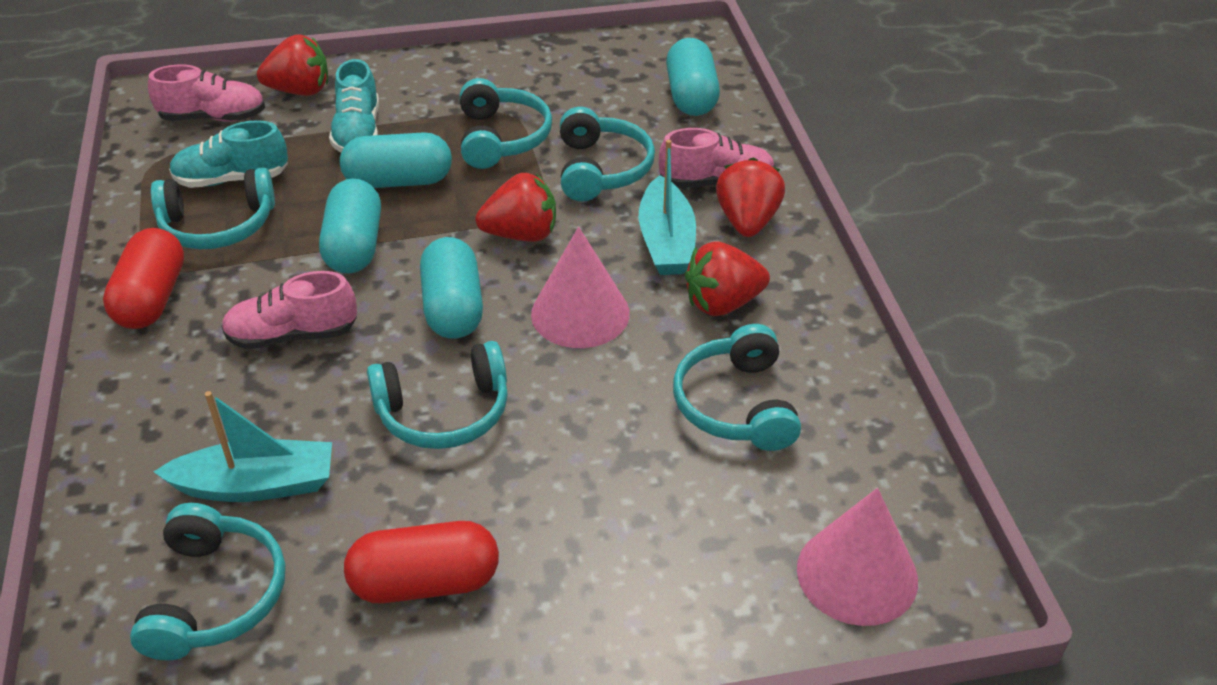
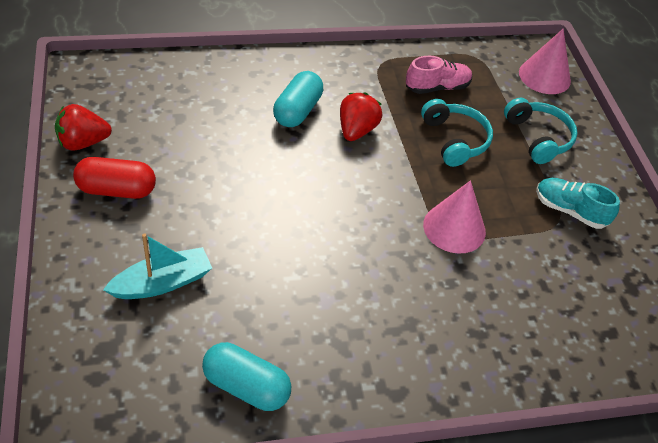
pink shoe: [148,64,265,122] [221,271,357,349] [659,128,775,188] = 3 -> [406,56,472,94] = 1
red capsule: [103,228,184,329] [344,521,499,604] = 2 -> [73,157,156,199] = 1
red strawberry: [257,34,328,96] [475,173,556,242] [685,241,770,316] [716,157,785,237] = 4 -> [55,104,112,150] [340,93,382,141] = 2
turquoise boat: [154,391,332,502] [639,140,696,275] = 2 -> [103,233,212,299] = 1
turquoise capsule: [319,178,381,273] [340,132,452,188] [420,237,483,339] [666,38,720,116] = 4 -> [202,342,291,411] [273,71,323,127] = 2
turquoise headphones: [130,503,286,661] [151,167,275,249] [367,341,508,449] [460,78,552,169] [560,107,655,201] [673,324,801,451] = 6 -> [421,99,493,167] [504,98,578,164] = 2
turquoise shoe: [169,120,288,188] [329,59,379,152] = 2 -> [536,178,620,229] = 1

